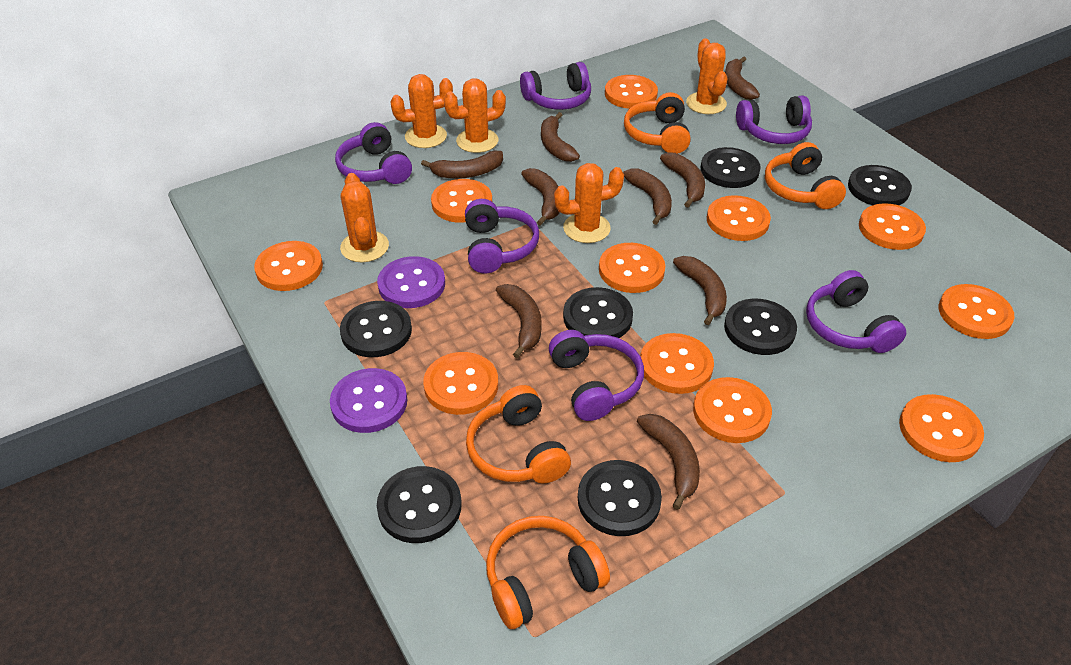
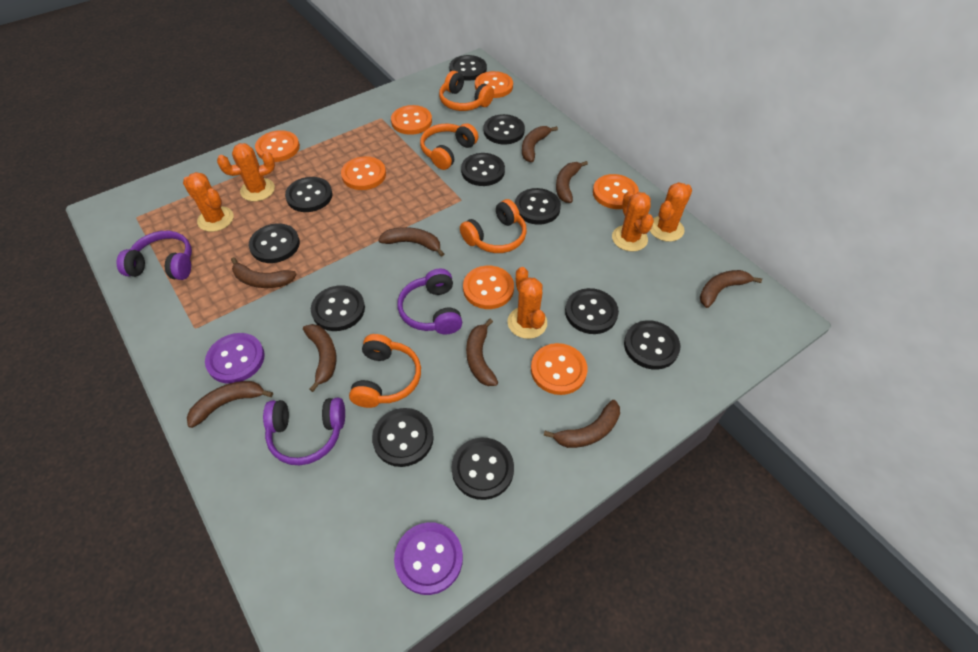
black button: [340,301,412,357] [377,466,462,543] [563,287,633,338] [578,460,662,536] [701,147,761,188] [724,299,797,355] [848,165,912,205] = 7 -> [249,223,300,263] [285,177,333,212] [311,285,365,331] [372,408,434,467] [449,55,487,81] [451,438,514,500] [461,153,505,186] [484,114,525,144] [515,188,561,225] [565,288,619,334] [624,320,681,370] = 11
orange button: [254,241,323,291] [423,352,498,415] [431,179,492,223] [599,243,665,293] [605,75,658,109] [640,333,714,394] [693,377,772,443] [707,195,771,241] [859,203,926,250] [899,394,984,462] [939,284,1014,339] = 11 -> [255,130,300,162] [341,156,386,190] [391,105,432,135] [463,266,514,309] [475,71,513,98] [531,343,587,395] [593,174,639,209] = 7
purple headphones: [335,122,412,184] [465,199,539,274] [520,62,591,110] [549,330,644,421] [736,95,812,144] [806,270,906,353] = 6 -> [116,231,192,280] [263,398,345,465] [398,268,462,334] = 3

